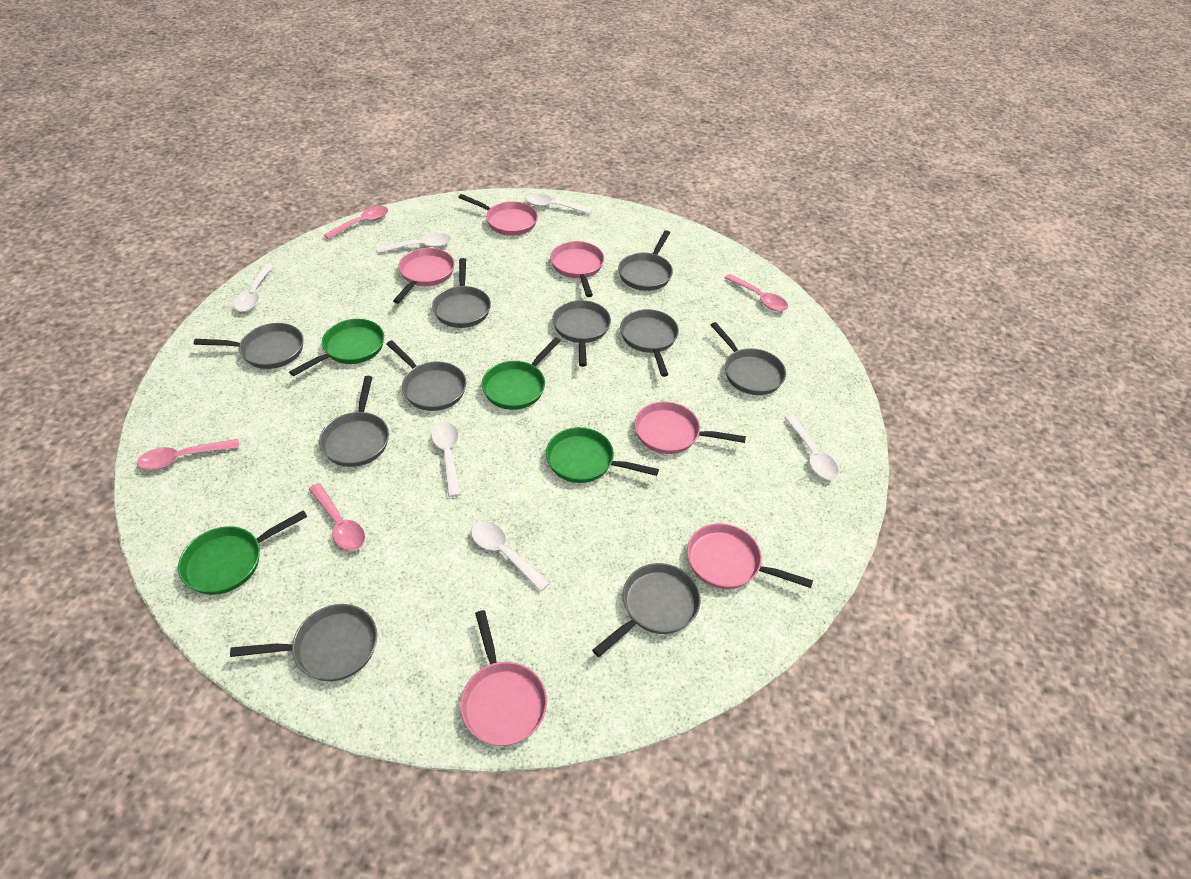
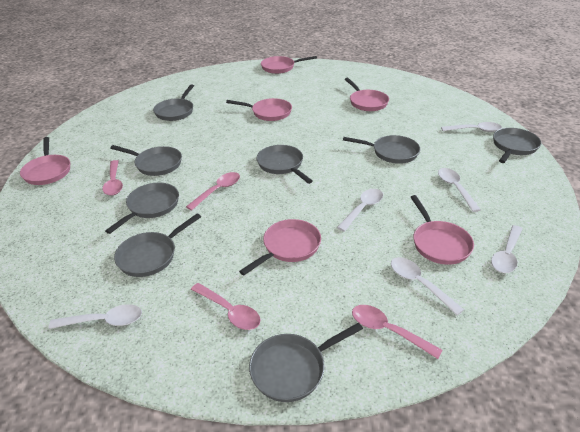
green pan: [178,510,307,595] [289,319,384,376] [482,337,561,410] [546,427,659,483] = 4 -> none = 0
grey pan: [194,323,304,369] [230,604,377,681] [319,376,389,467] [387,340,466,411] [432,258,491,328] [552,300,611,367] [592,563,701,657] [618,230,673,291] [620,309,679,377] [711,322,786,395] = 10 -> [105,183,179,234] [110,145,182,176] [114,213,201,277] [153,84,194,121] [249,322,363,402] [256,145,313,184] [343,135,420,164] [493,128,541,163] = 8

